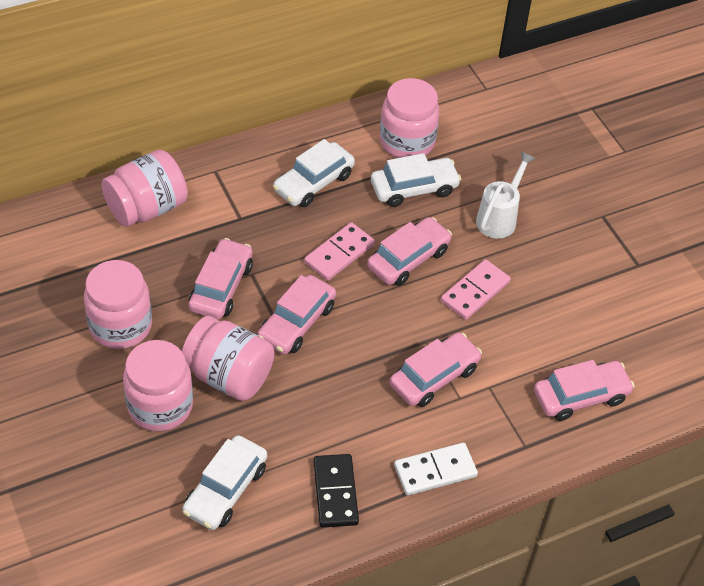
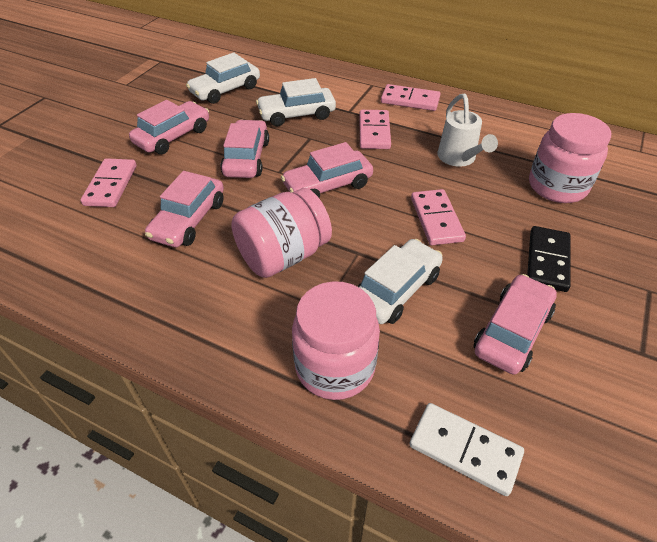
pink domino: [304,222,375,281] [441,259,511,320] = 2 -> [81,158,137,207] [359,110,391,149] [381,84,440,111] [411,189,466,245] = 4
pink jar: [84,260,152,349] [101,150,188,227] [123,340,193,432] [182,316,274,401] [380,78,440,158] = 5 -> [231,188,332,278] [292,281,380,400] [529,113,611,203] = 3

